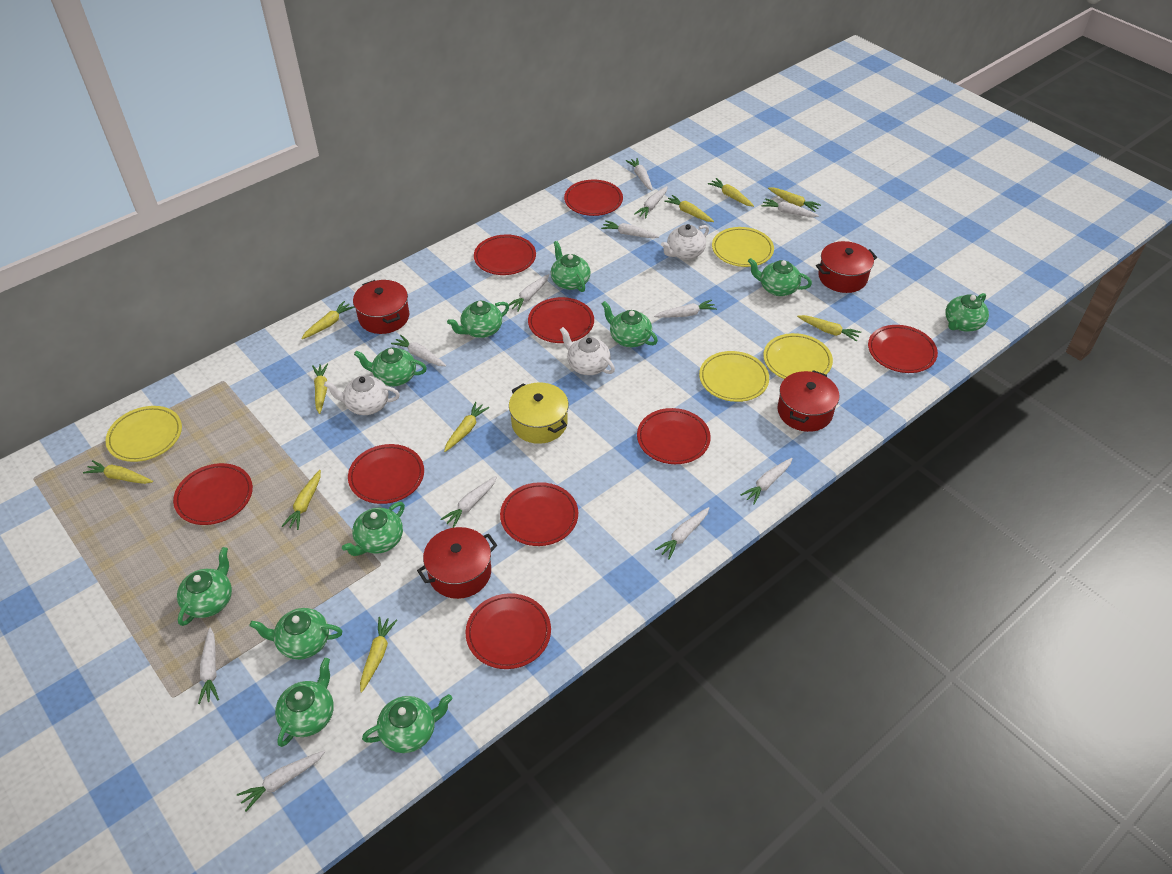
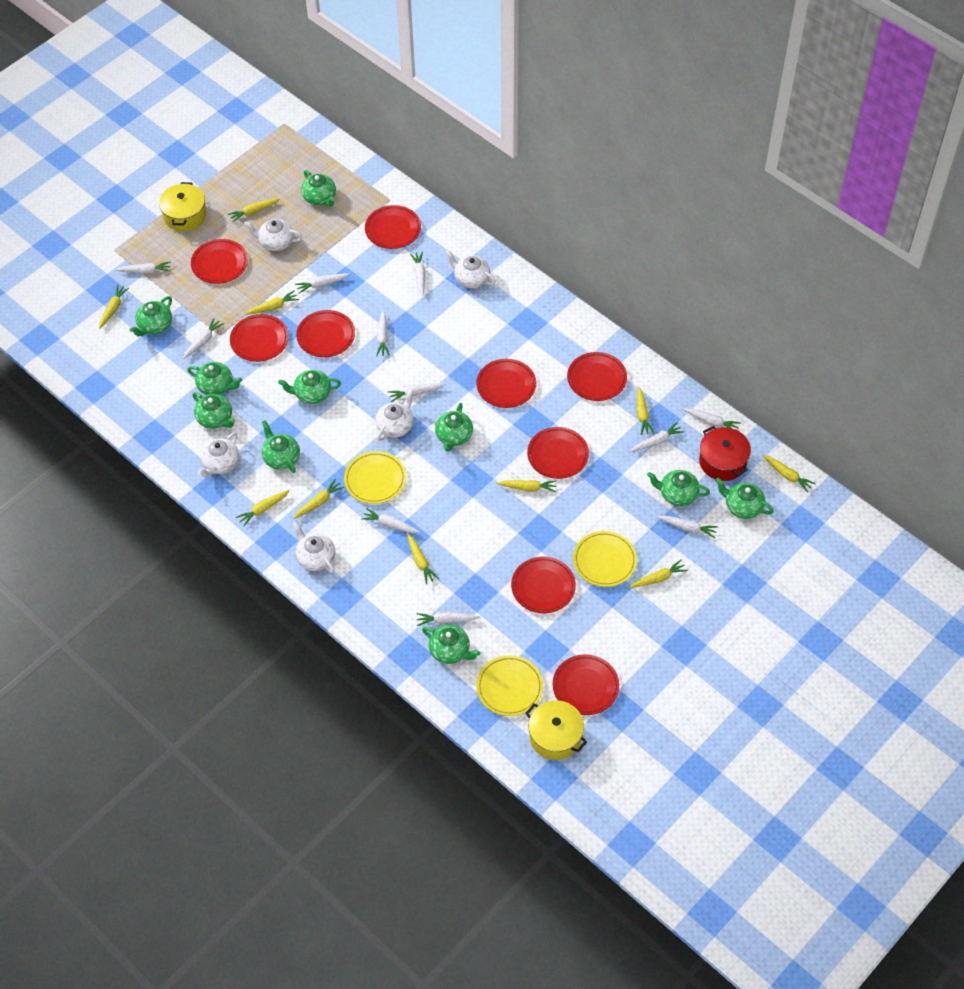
green teapot: [177,547,232,626] [249,608,342,660] [275,658,334,747] [342,502,405,556] [354,348,427,386] [362,694,452,753] [447,301,509,338] [551,241,591,292] [602,301,658,347] [748,258,812,296] [945,293,989,332] = 11 -> [130,296,172,336] [187,362,242,395] [192,392,235,429] [261,420,300,473] [278,370,341,404] [301,170,336,207] [422,625,480,664] [435,403,473,452] [647,470,710,506] [715,478,774,519] = 10
red pot: [353,280,409,334] [417,527,497,599] [777,370,839,432] [816,241,877,293] = 4 -> [699,426,751,481] = 1
white carrot: [198,627,219,704] [237,750,325,811] [391,335,446,366] [441,476,497,528] [508,274,549,312] [601,220,659,238] [626,158,653,190] [634,186,668,219] [654,300,717,318] [655,507,709,559] [741,458,793,504] [761,198,819,217] = 12 -> [115,261,171,274] [183,318,224,359] [295,274,350,294] [361,508,420,533] [376,310,390,356] [388,383,446,402] [410,252,426,296] [416,612,480,626] [631,422,685,452] [657,515,718,538] [683,408,741,429] = 11
white teapot: [324,375,400,415] [560,327,615,375] [661,224,709,260] = 3 -> [197,432,239,478] [244,219,302,251] [293,521,335,573] [375,389,413,441] [445,250,496,288] = 5
yellow plate: [105,406,182,462] [699,351,769,402] [712,227,774,267] [763,333,833,379] = 4 -> [344,451,406,504] [476,655,543,716] [573,531,637,587] = 3
yellow pot: [509,383,569,444] = 1 -> [159,182,207,232] [525,700,587,760] = 2

